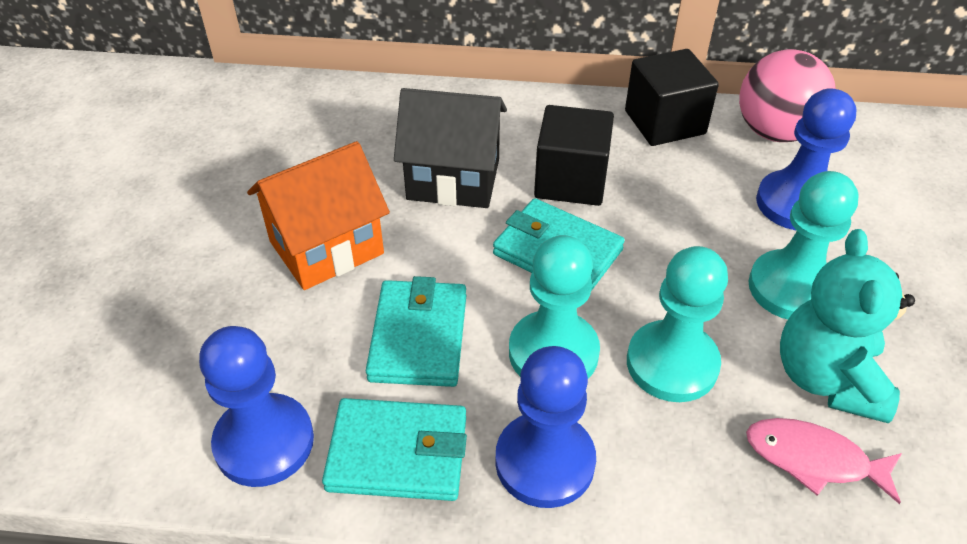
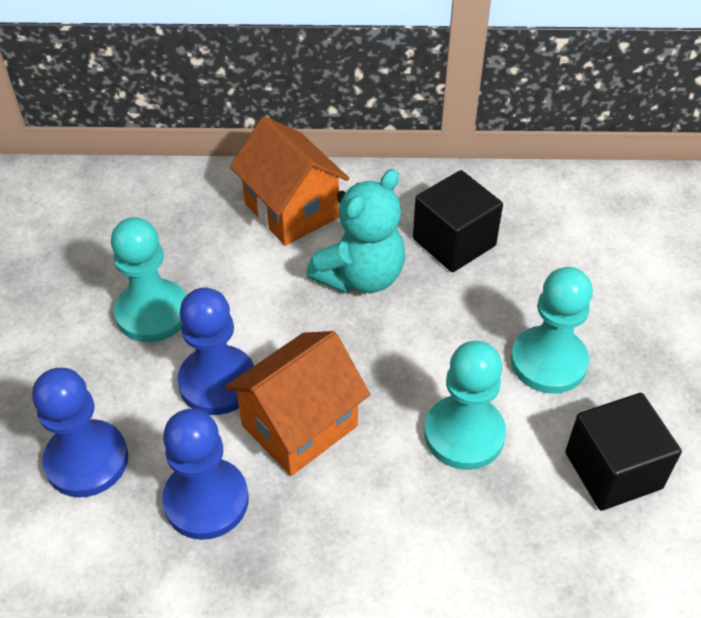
black house: [394,88,507,208] = 1 -> none = 0
orange house: [247,141,390,290] = 1 -> [225,331,370,476] [230,116,349,246] = 2
pink ball: [739,49,836,142] = 1 -> none = 0
pink fish: [746,418,902,504] = 1 -> none = 0
turquoise wallet: [322,398,467,501] [366,276,466,387] [493,198,625,291] = 3 -> none = 0

